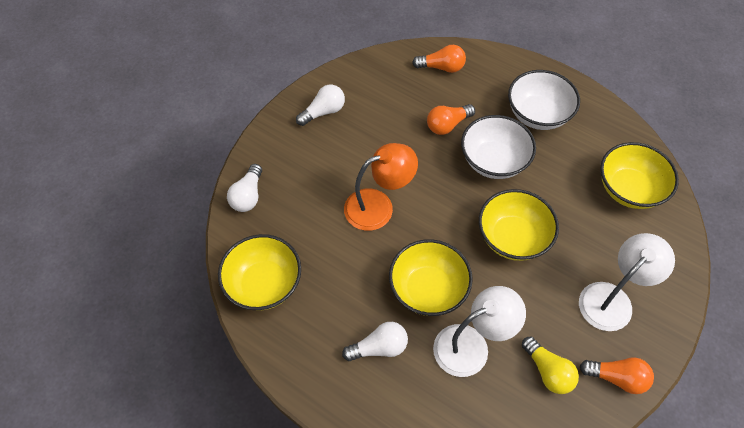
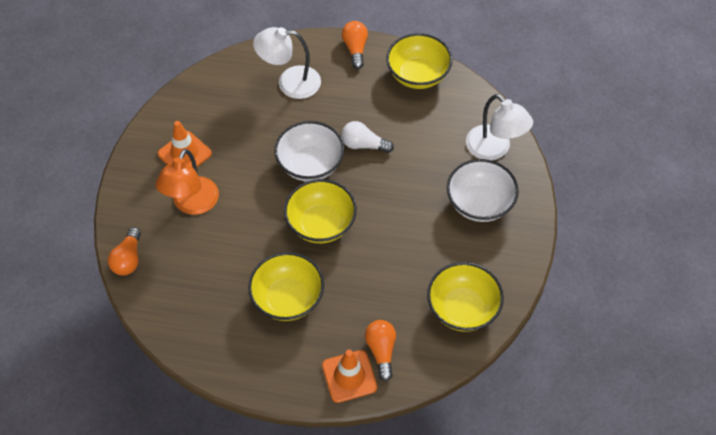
orange traffic cone: none = 0 -> [158,121,212,167] [322,350,377,403] = 2
white light bulb: [227,164,262,212] [296,85,345,126] [342,322,408,361] = 3 -> [341,121,394,153] = 1
yellow light bulb: [522,336,579,394] = 1 -> none = 0

